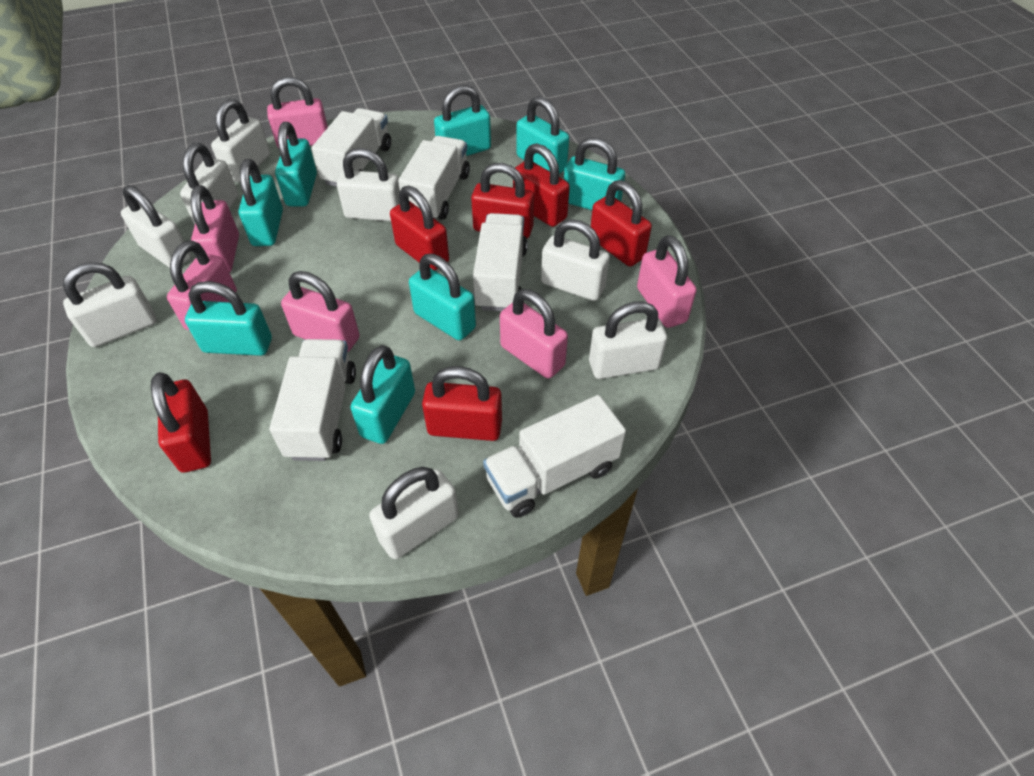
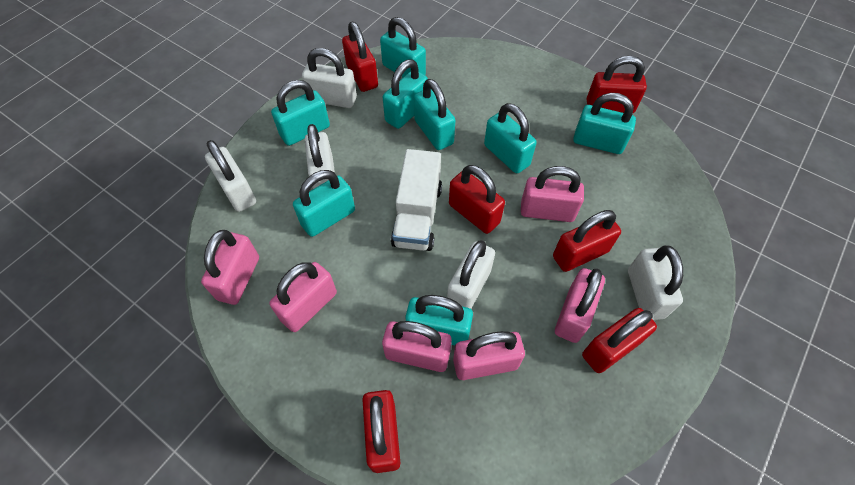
white padlock: [63,262,156,347] [121,185,191,268] [180,143,238,225] [211,99,270,182] [337,148,400,222] [369,467,459,559] [541,219,610,301] [589,302,667,379] = 8 -> [205,140,256,212] [302,48,357,108] [305,124,335,189] [447,240,495,309] [628,245,683,320] = 5
white truck: [269,339,356,461] [312,108,391,187] [398,136,470,220] [473,213,528,311] [483,395,626,518] = 5 -> [391,149,442,251] = 1

